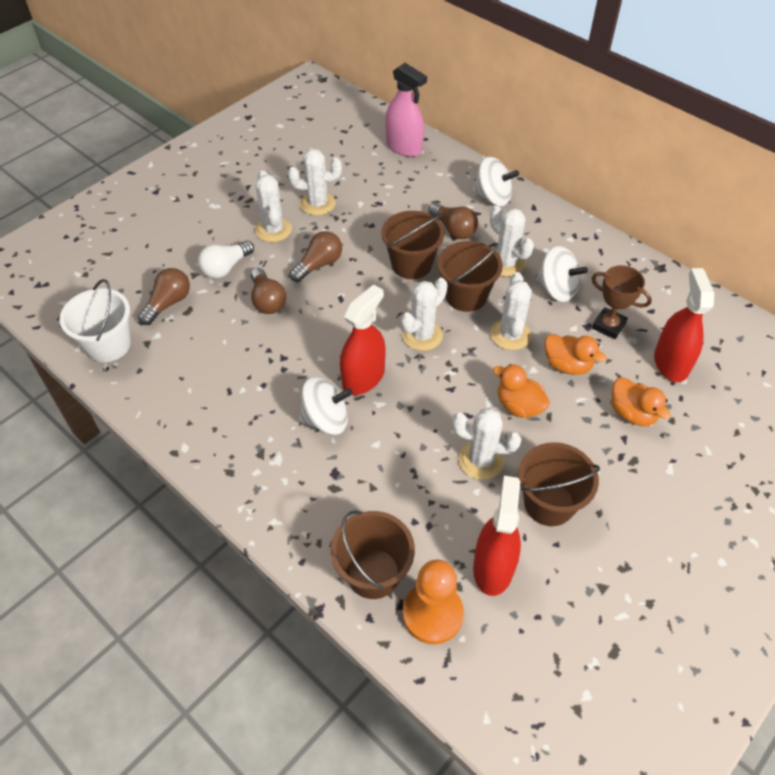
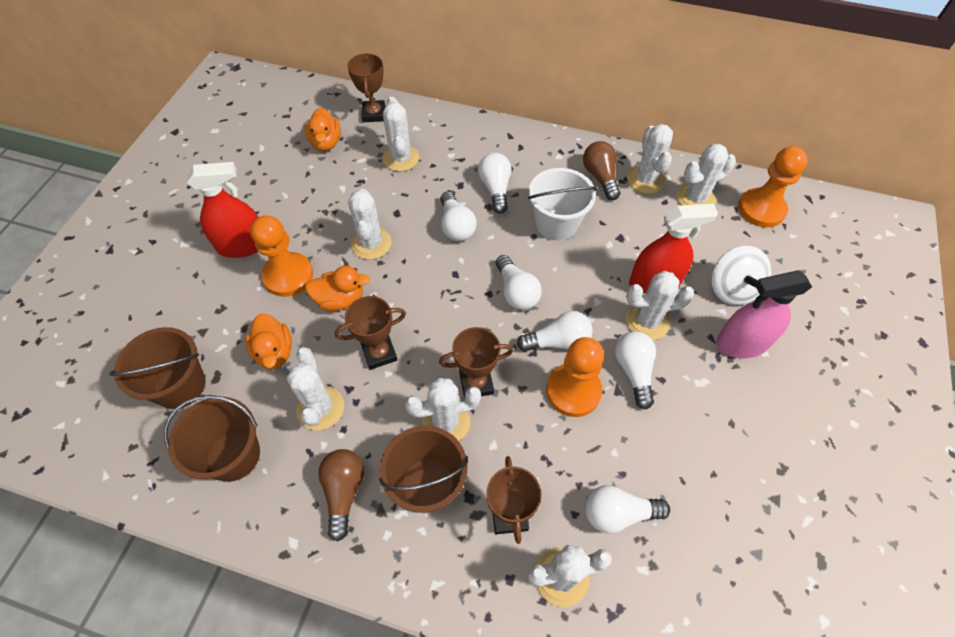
brown bucket: [331,510,415,599] [382,211,444,279] [437,241,503,312] [518,442,600,526] = 4 -> [109,327,206,409] [164,395,260,482] [379,426,468,513] = 3
brown light bulb: [138,268,190,325] [251,268,286,314] [290,231,342,282] [428,203,478,239] = 4 -> [318,449,364,542] [583,141,620,200] = 2
brown trophy: [592,265,652,339] = 1 -> [335,296,406,370] [347,53,385,122] [439,327,513,396] [487,456,542,544] = 4
orange pawn: [403,560,464,644] = 1 -> [251,215,313,297] [546,337,604,417] [738,146,808,228] = 3
red spray bottle: [340,284,386,395] [473,476,521,596] [654,268,714,382] = 3 -> [186,162,258,258] [629,204,718,293] = 2
white cactus: [255,170,292,242] [288,149,342,216] [401,278,448,351] [452,408,521,480] [490,206,534,277] [490,272,532,350] = 6 -> [287,347,344,430] [348,189,392,260] [382,97,419,171] [405,378,481,441] [527,545,612,607] [626,271,694,340] [627,124,673,194] [676,144,736,206] = 8
white light bulb: [198,240,254,279] = 1 -> [440,191,477,241] [478,153,512,214] [496,255,542,310] [517,311,593,352] [585,485,670,534] [615,331,656,410] = 6
white spinning top: [299,377,353,435] [473,157,519,206] [536,246,588,302] = 3 -> [711,246,771,305] = 1

